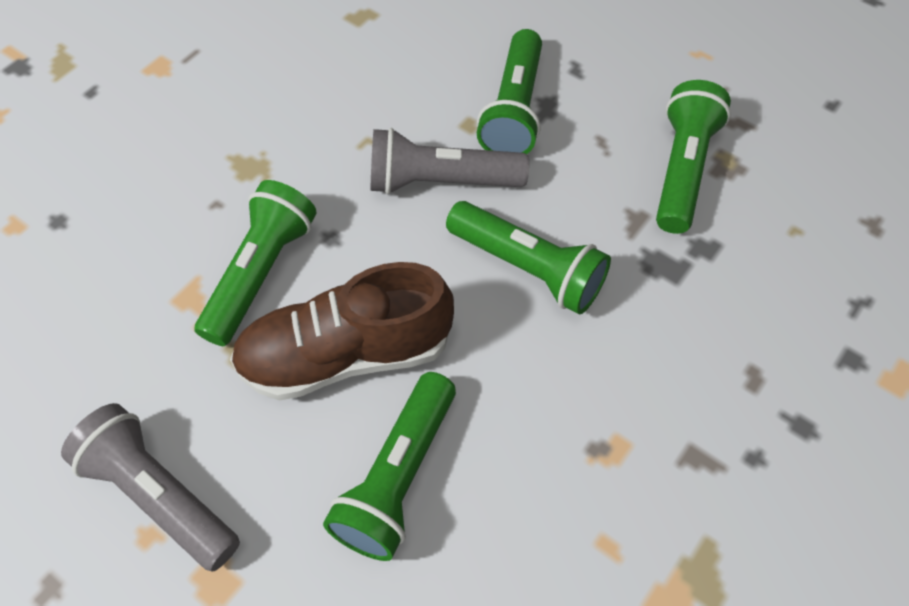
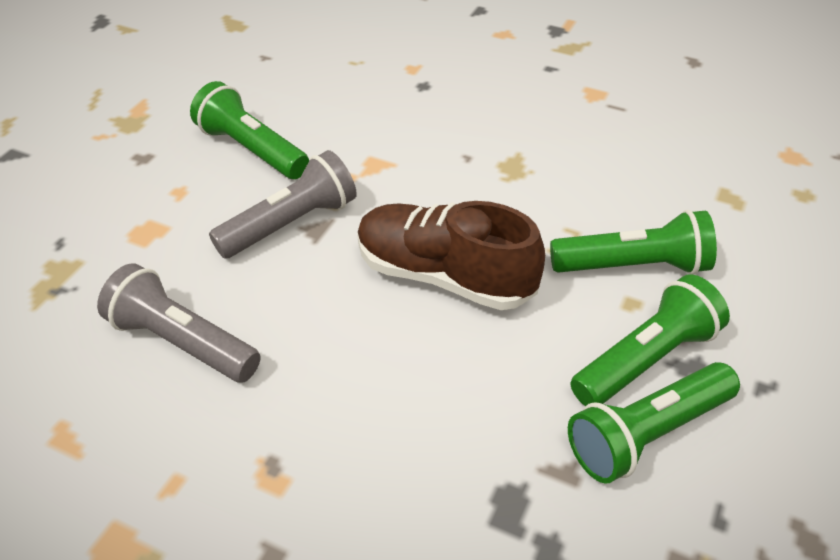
green flashlight: [195,180,317,346] [323,372,456,561] [446,201,611,314] [477,29,542,154] [656,80,731,234] = 5 -> [190,81,309,179] [550,210,717,275] [568,362,740,484] [570,274,730,406] = 4

